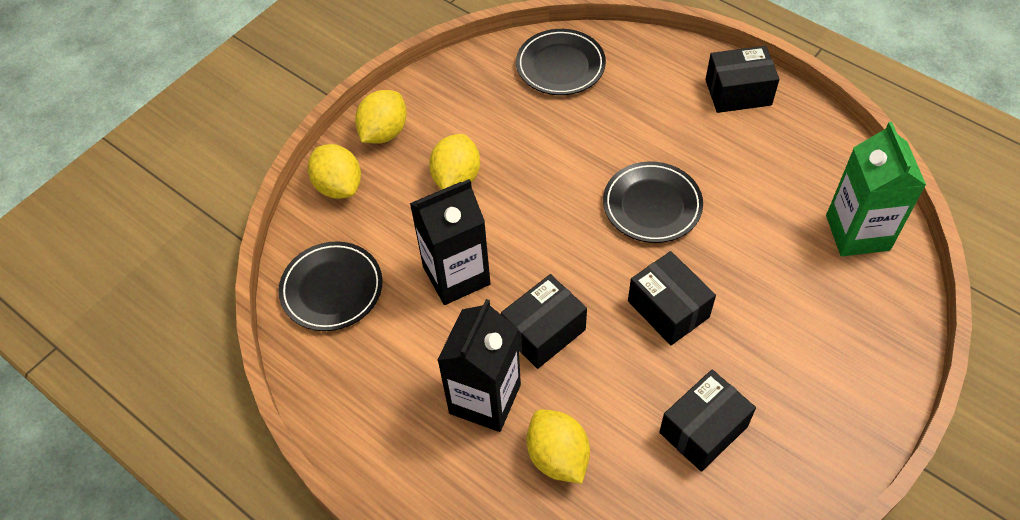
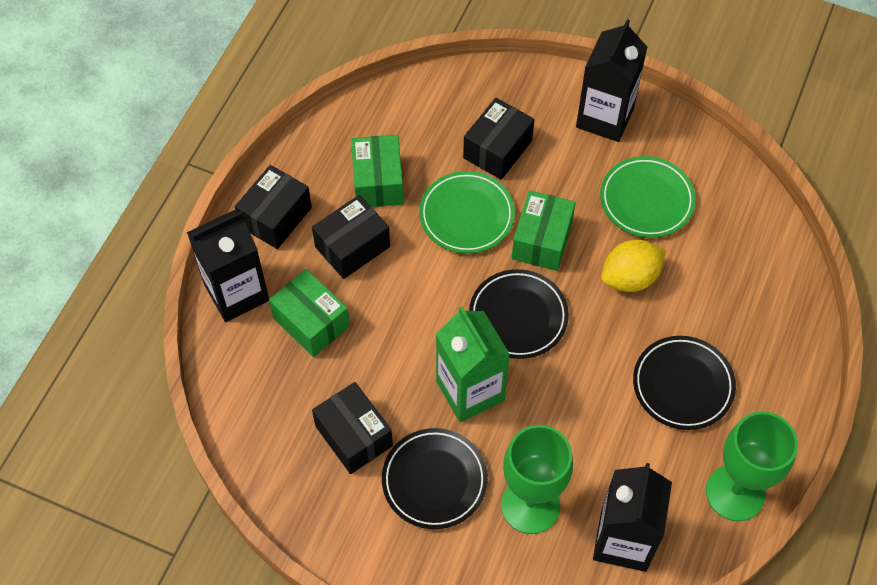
black carton: [410,179,491,305] [437,299,521,432] = 2 -> [187,210,269,322] [576,19,647,142] [593,463,672,572] = 3
green box: none = 0 -> [269,269,350,357] [351,135,404,207] [512,190,576,271] = 3
green goblet: none = 0 -> [501,425,573,534] [706,411,798,521] = 2
green plate: none = 0 -> [419,171,515,254] [600,156,696,238] = 2
yellow lemon: [308,144,361,199] [355,90,407,144] [429,134,480,190] [527,409,590,484] = 4 -> [601,240,666,292] = 1

